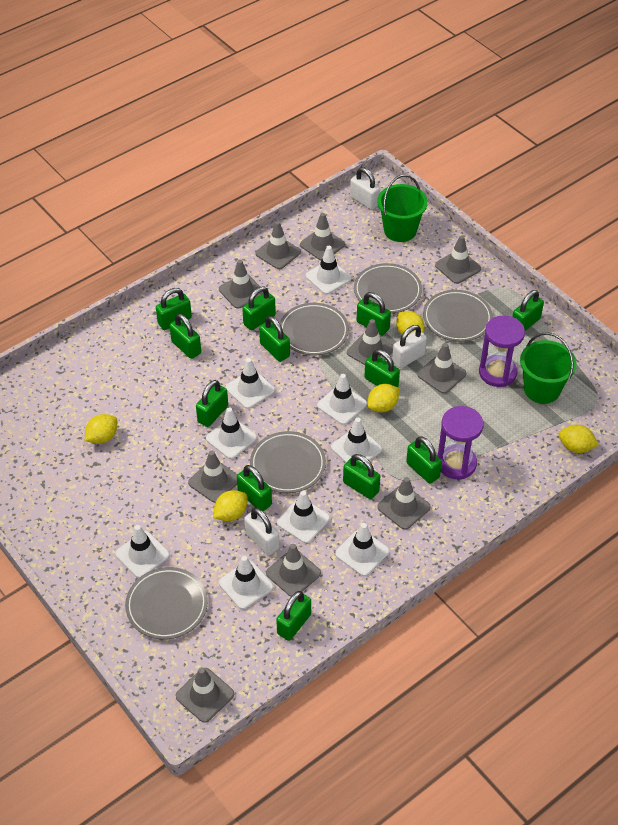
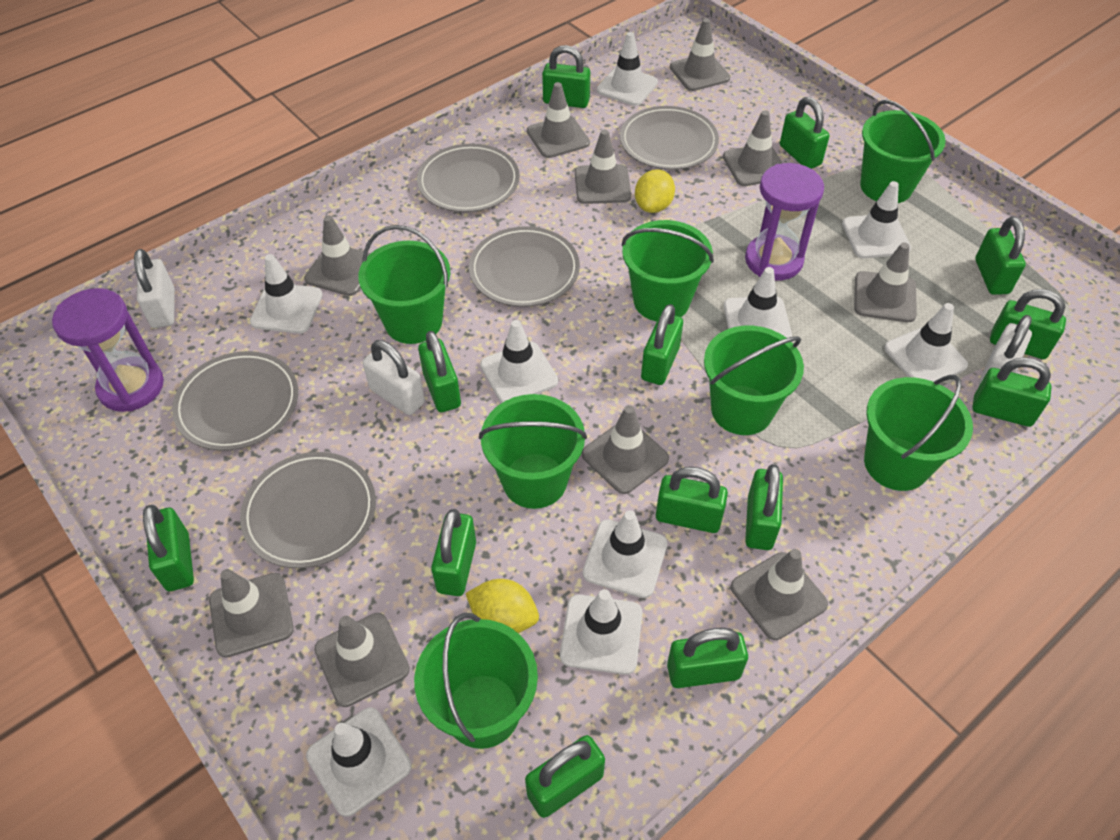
green bucket: [377,174,428,242] [520,332,576,404] = 2 -> [358,225,450,344] [414,613,538,749] [479,394,587,509] [622,220,714,321] [704,326,804,435] [860,100,946,203] [864,375,973,491] = 7
green padlock: [156,288,192,330] [169,314,201,359] [196,380,228,427] [237,465,272,511] [242,287,276,330] [259,316,290,362] [276,591,311,641] [343,454,380,499] [357,292,391,335] [364,349,400,387] [406,436,442,484] [512,290,544,331] = 12 -> [143,505,194,591] [418,331,461,412] [431,509,476,596] [525,735,605,818] [542,45,590,108] [641,304,683,385] [656,467,728,533] [667,628,748,688] [745,464,783,550] [780,97,829,169] [972,357,1052,427] [975,216,1026,295] [990,289,1066,359] = 13
yellow lemon: [85,414,117,444] [213,490,248,521] [367,384,399,412] [396,311,425,335] [558,425,599,453] = 5 -> [465,579,539,633] [635,169,675,213] = 2

